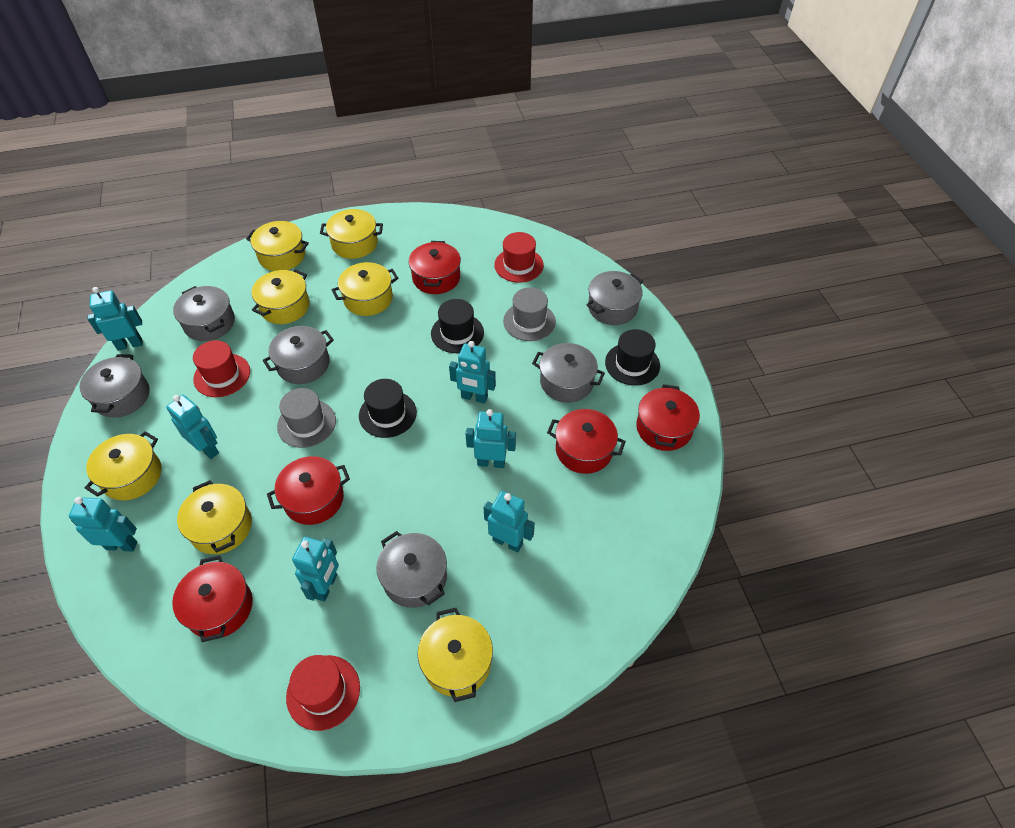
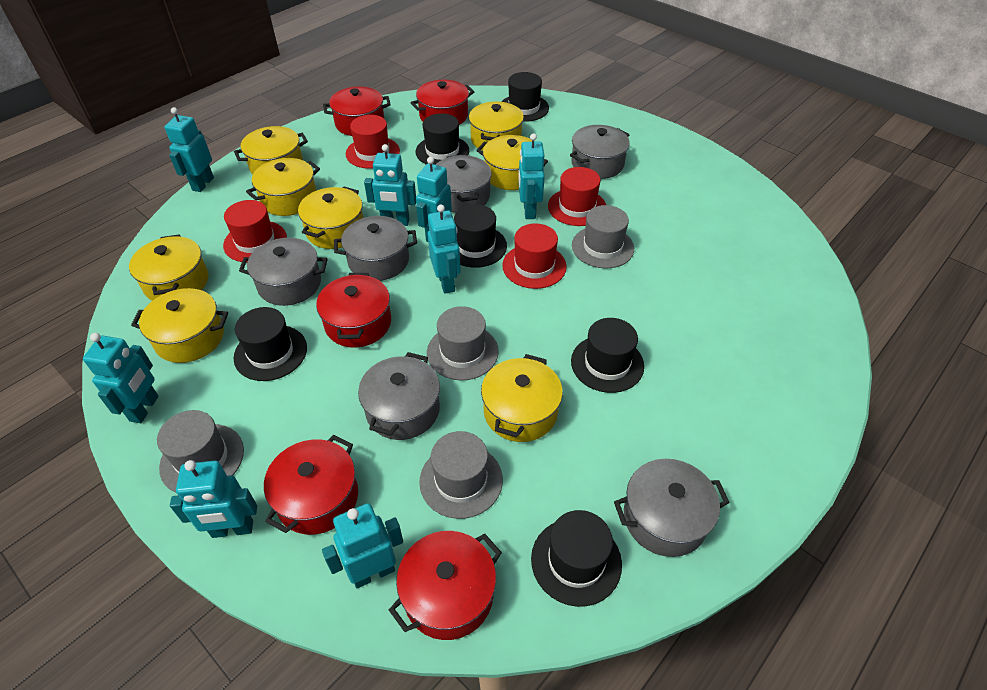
black hat: [359,379,417,438] [431,299,484,353] [605,329,660,386] = 3 -> [234,307,307,381] [416,113,469,165] [454,204,507,268] [502,72,549,122] [531,510,622,607] [571,318,644,393] = 6
grey hat: [277,388,336,448] [503,287,556,341] = 2 -> [157,410,244,492] [419,431,503,519] [427,306,499,380] [572,205,634,269] = 4
red hat: [193,340,250,397] [286,655,360,731] [494,232,544,283] = 3 -> [223,200,287,263] [346,115,400,169] [502,223,567,289] [548,167,606,226] = 4
turquoise robot: [69,497,137,552] [88,287,142,351] [166,395,219,459] [292,537,339,602] [449,341,496,404] [465,409,516,468] [484,491,535,552] = 7 -> [83,333,159,423] [165,107,214,192] [170,460,257,538] [322,503,403,588] [364,144,416,226] [416,157,452,242] [428,204,461,294] [518,133,545,219] = 8
yellow pot: [84,431,162,500] [177,480,252,554] [246,221,309,271] [252,269,309,324] [320,209,383,259] [332,262,398,316] [418,608,493,702] = 7 -> [129,234,209,301] [131,288,228,363] [234,126,308,174] [246,158,320,216] [298,187,363,249] [469,101,524,151] [476,135,548,190] [481,354,563,442] = 8

